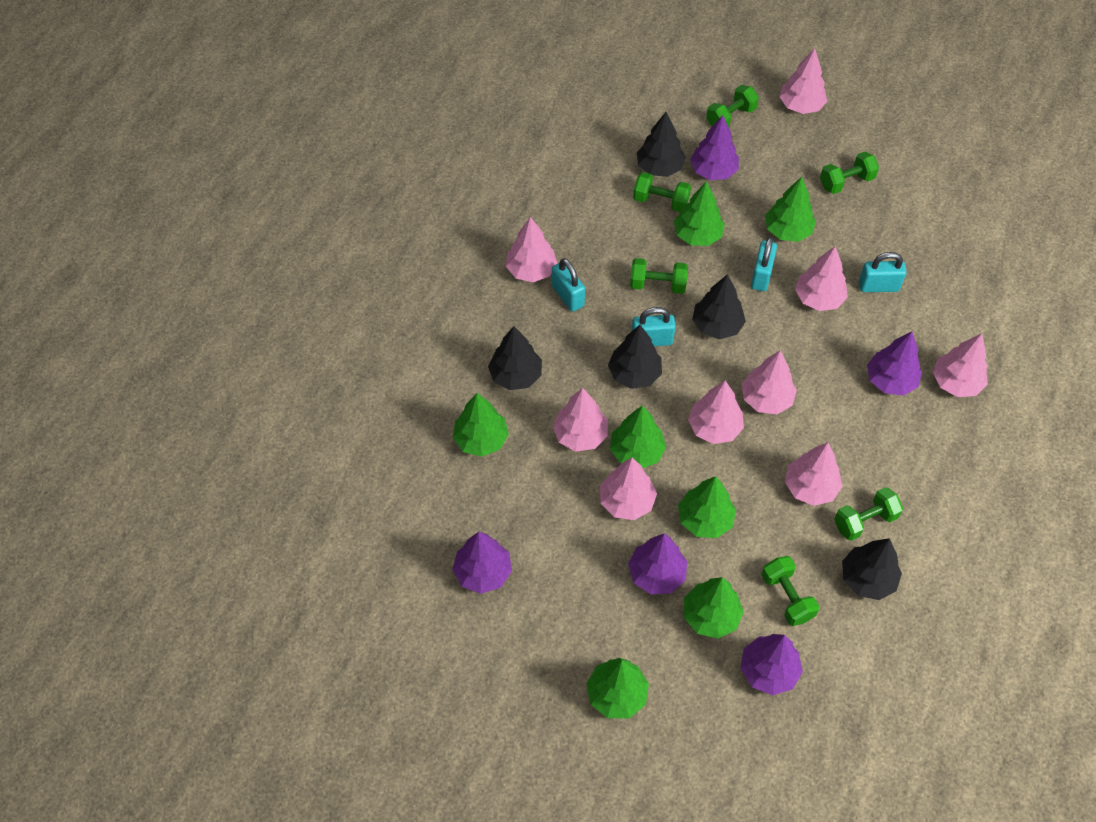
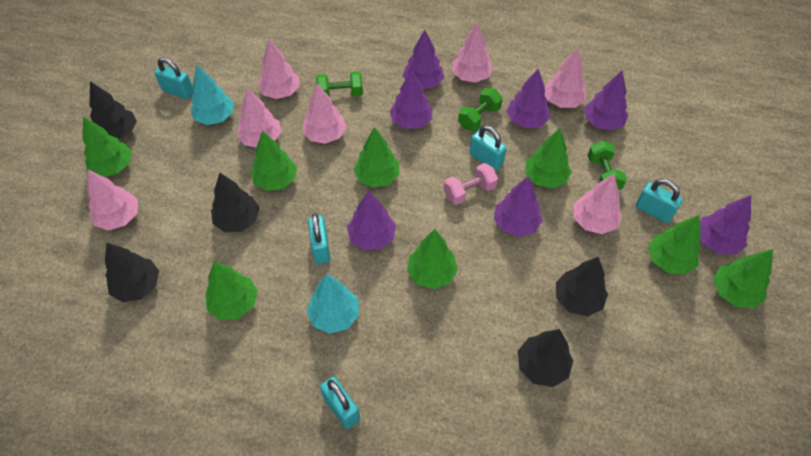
green dumbbell: [630,258,688,294] [633,172,691,212] [706,85,759,127] [762,556,819,626] [820,152,879,194] [834,487,903,541] = 6 -> [316,71,363,97] [458,88,503,131] [588,141,627,190] = 3
green tree: [453,393,509,457] [586,658,649,718] [610,405,666,468] [674,181,725,246] [678,476,736,538] [684,577,744,638] [765,177,816,242] = 7 -> [83,117,132,177] [205,261,258,320] [251,131,297,191] [354,127,399,188] [407,229,458,289] [525,128,572,188] [648,215,701,275] [713,249,773,308] = 8
pink dumbbell: none = 0 -> [444,163,498,205] = 1
pink tree: [506,217,557,282] [552,388,608,452] [600,458,657,520] [688,380,744,444] [742,350,797,414] [779,48,827,114] [785,443,843,506] [795,247,848,311] [933,333,988,397] = 9 -> [87,170,138,230] [237,88,281,147] [257,39,300,99] [302,83,346,144] [452,23,493,83] [545,48,586,108] [574,174,622,234] = 7
purple tree: [452,532,512,594] [628,533,687,594] [690,115,739,180] [740,634,803,696] [867,332,922,396] = 5 -> [347,190,396,250] [389,70,433,129] [403,30,444,89] [494,177,543,237] [506,69,550,128] [585,71,628,131] [700,195,751,255] = 7
turquoise padlock: [552,258,585,312] [632,307,676,346] [751,237,777,291] [859,252,907,292] = 4 -> [154,57,194,99] [308,213,330,264] [320,377,360,429] [470,125,507,171] [636,179,683,223] = 5
turquoise tree: none = 0 -> [190,65,234,125] [307,274,359,334] = 2

